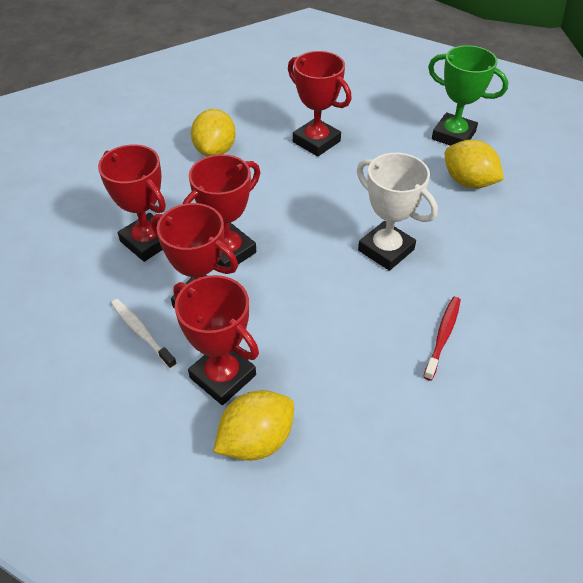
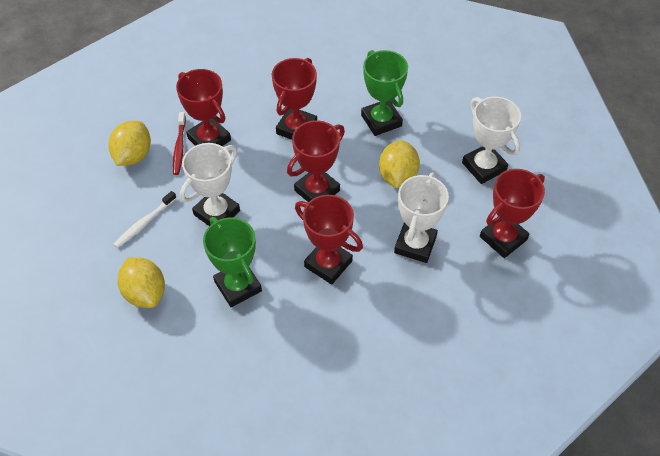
green trophy: [428,45,508,146] = 1 -> [203,217,262,307] [361,50,408,136] = 2
white trophy: [357,153,438,271] = 1 -> [180,143,240,226] [394,173,449,263] [462,97,521,184] = 3

